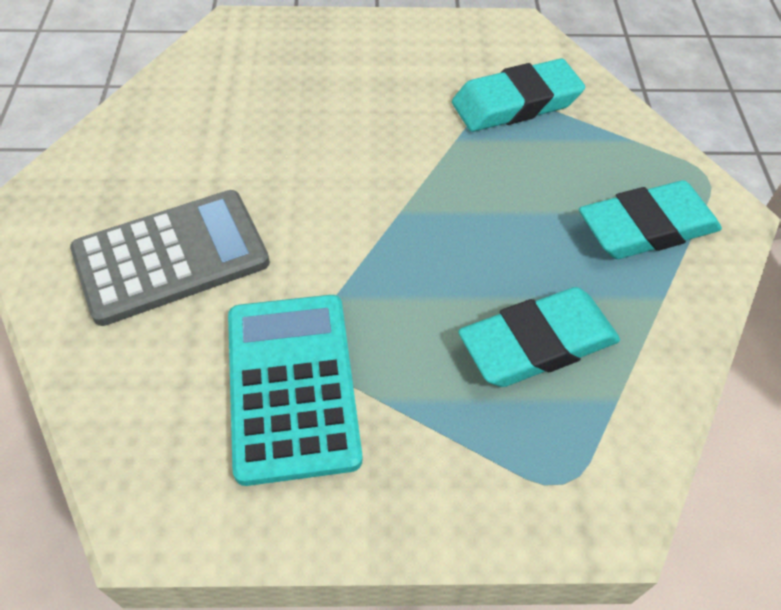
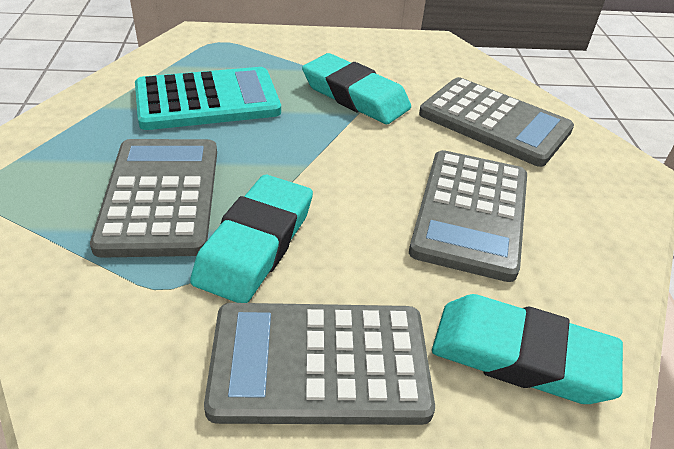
grey calculator: [70,190,270,326] = 1 -> [90,139,217,258] [204,303,435,425] [409,150,527,282] [419,77,574,167] = 4

